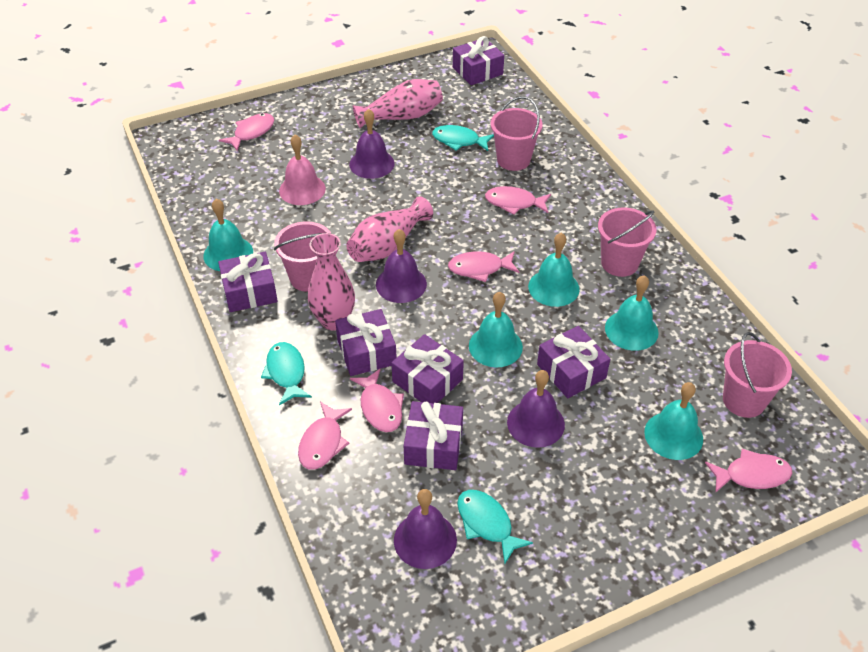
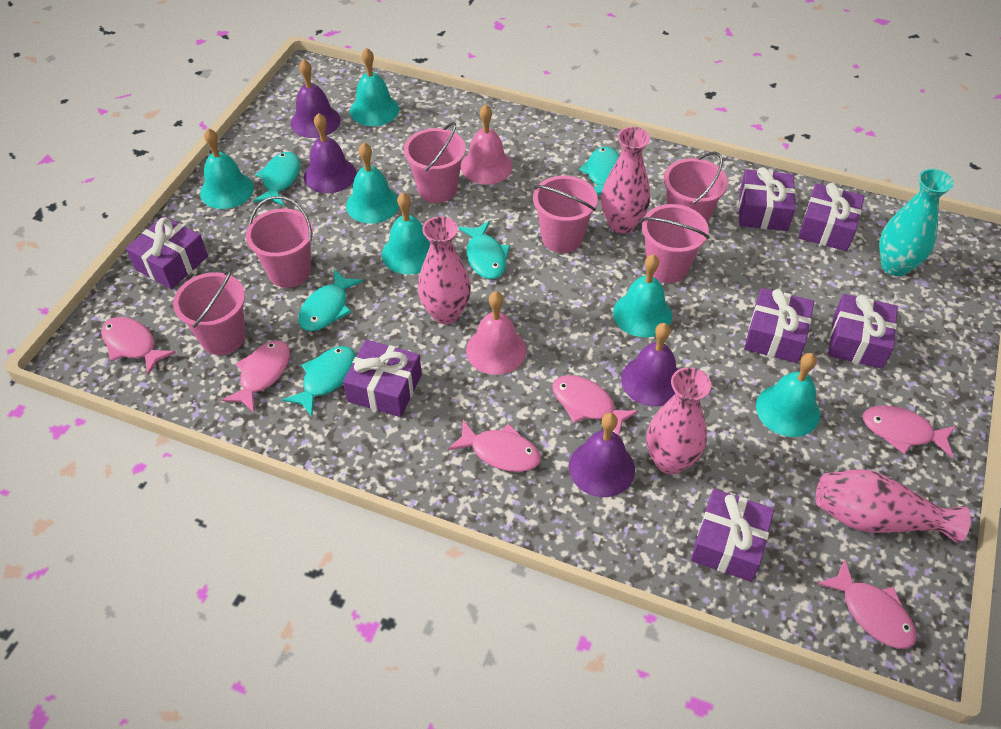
pink bell: [279,135,326,205] = 1 -> [461,104,513,185] [466,291,527,375] = 2
pink bucket: [274,221,332,292] [490,96,543,171] [598,207,657,277] [723,332,792,418] = 4 -> [173,269,246,355] [246,196,313,288] [404,122,466,203] [533,176,598,253] [642,204,709,283] [664,152,728,224] = 6
pink vase: [308,233,355,330] [346,196,433,262] [353,79,443,128] = 3 -> [418,216,471,324] [601,127,650,234] [646,367,711,475] [815,469,971,543] = 4
purple gift: [218,252,278,312] [335,309,397,376] [391,334,464,403] [404,401,463,470] [453,36,504,85] [537,326,610,398] = 6 -> [126,216,208,289] [343,340,422,417] [691,489,774,582] [739,167,795,231] [744,288,814,363] [798,183,865,251] [828,294,898,369] = 7
turquoise bell: [203,199,253,271] [469,292,523,367] [528,233,580,307] [605,275,659,351] [644,382,703,460] = 5 -> [200,128,254,209] [346,143,399,224] [350,48,399,126] [382,192,431,274] [613,254,672,337] [756,353,820,437] = 6
turquoise fish: [261,342,312,405] [432,125,494,151] [457,490,533,564] = 3 -> [253,152,300,206] [282,346,356,416] [298,269,363,331] [459,221,510,279] [579,147,620,195] = 5
turquoise vase: none = 0 -> [879,169,954,276] = 1

